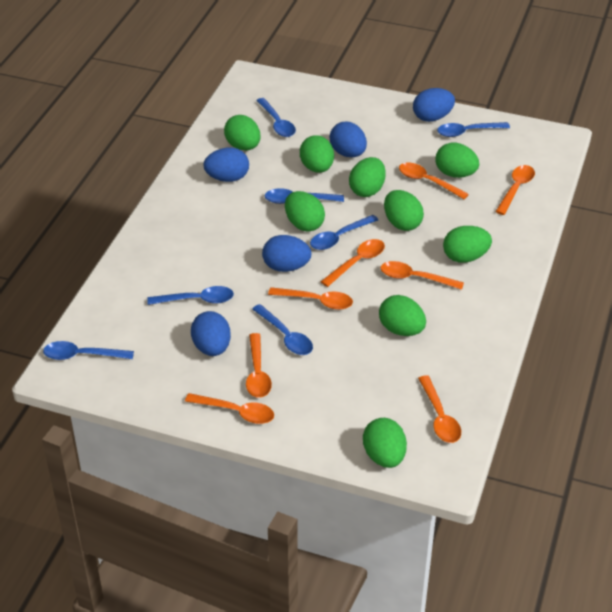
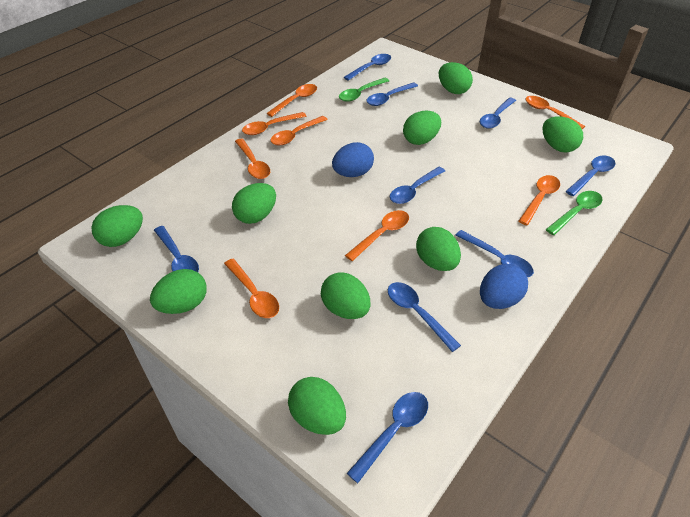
blue egg: [191,311,231,356] [203,147,249,182] [262,235,311,272] [330,121,367,157] [413,88,455,122] = 5 -> [332,142,374,177] [480,264,528,309] = 2
blue spoon: [43,341,134,360] [147,286,234,305] [252,304,313,355] [256,98,296,137] [265,188,344,204] [310,215,378,250] [437,122,510,137] = 7 -> [154,226,199,272] [344,54,391,81] [347,392,428,483] [366,82,418,106] [388,282,461,352] [390,167,445,204] [455,230,534,277] [480,97,516,129] [566,156,616,196] = 9
green spoon: none = 0 -> [339,77,389,102] [546,191,602,235] = 2

